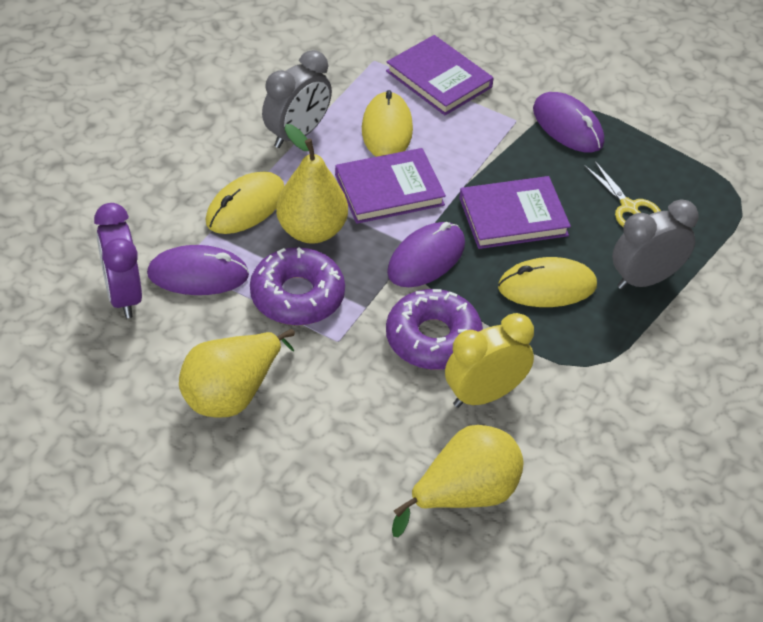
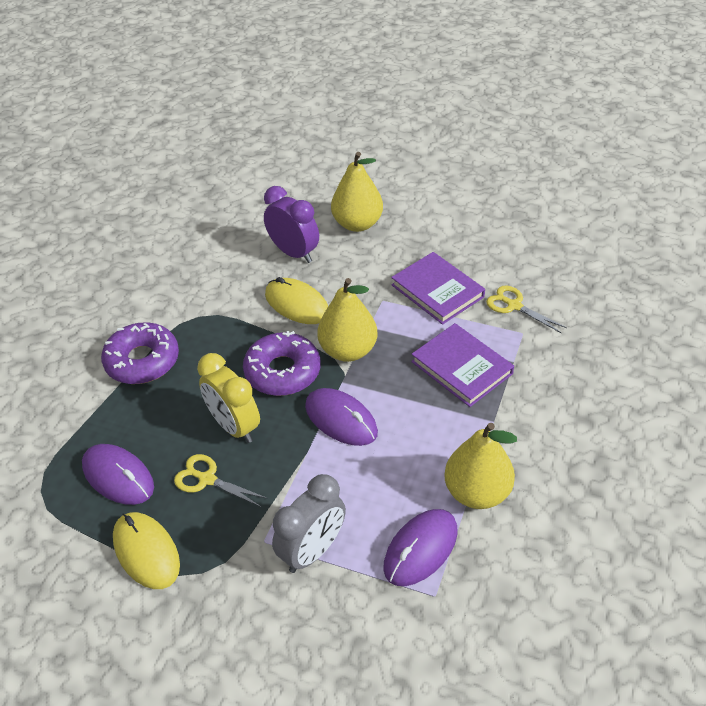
grey clock: [262,50,332,148] [612,200,699,290] = 2 -> [272,474,346,573] = 1
purple book: [335,148,446,224] [386,35,494,115] [459,176,571,249] = 3 -> [391,252,485,325] [411,323,514,407] = 2
yellow mouse: [205,171,284,234] [362,90,413,157] [498,257,597,307] = 3 -> [113,512,180,589] [265,277,328,324] = 2
yellow scissors: [584,160,661,228] = 1 -> [174,454,268,507] [486,286,567,333] = 2

